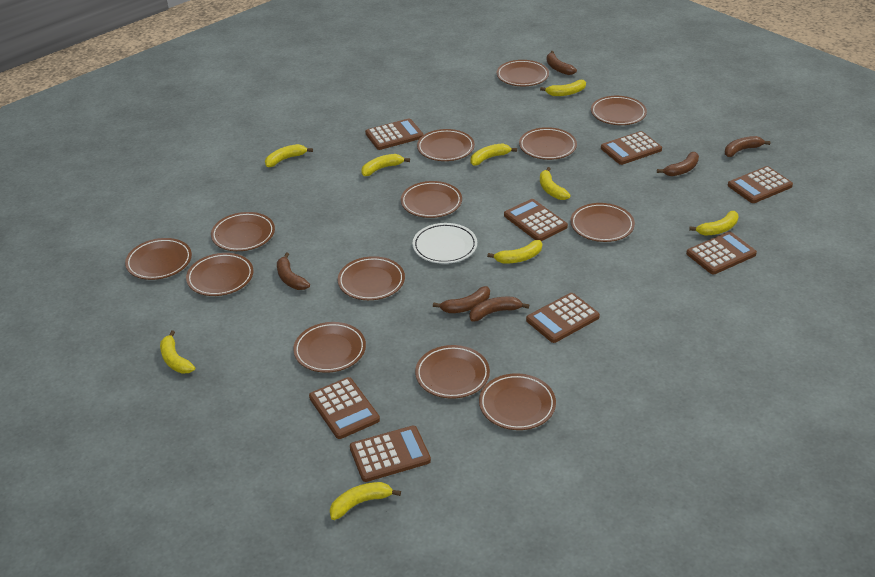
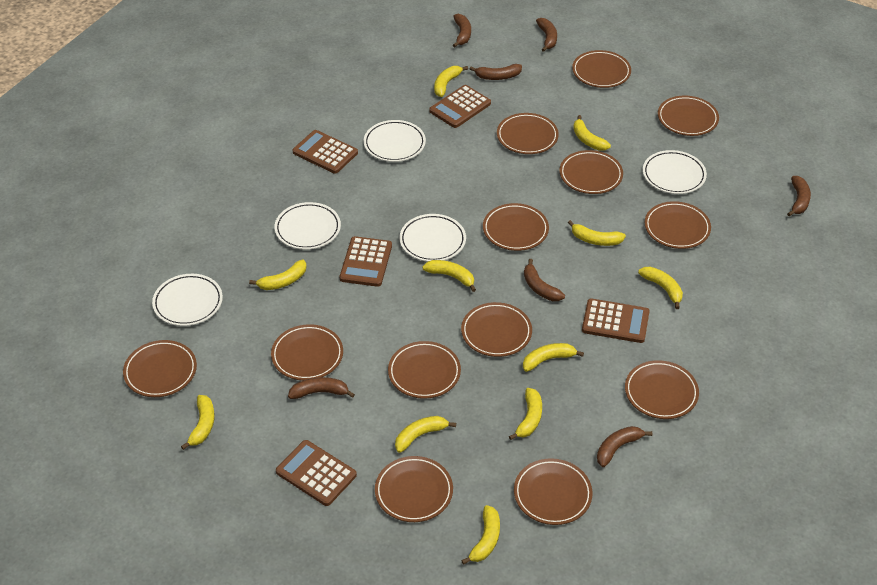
brown banana: [277,253,310,290] [433,286,490,313] [470,297,529,321] [547,51,577,75] [657,152,699,176] [725,136,771,157] = 6 -> [288,377,355,399] [453,14,471,47] [470,64,522,80] [524,259,565,301] [536,18,557,52] [597,426,652,467] [787,176,811,216] = 7
brown calculator: [309,377,380,439] [350,426,431,482] [365,118,424,150] [504,199,568,241] [526,293,600,343] [601,131,662,165] [686,232,757,274] [728,166,793,203] = 8 -> [276,440,357,506] [293,130,358,174] [340,236,392,287] [429,85,491,128] [582,298,649,343] = 5
white plate: [412,223,477,264] = 1 -> [152,274,223,326] [275,202,341,250] [364,120,426,162] [399,214,466,262] [643,150,707,194] = 5
yellow banana: [160,330,195,373] [265,144,313,167] [330,482,401,520] [361,154,410,176] [471,144,517,166] [487,240,542,263] [540,80,586,96] [540,167,571,200] [689,211,739,236] = 9 -> [181,395,215,450] [249,260,307,290] [395,416,456,453] [422,260,476,292] [434,66,468,97] [461,505,500,565] [509,388,542,440] [523,343,584,372] [568,220,626,246] [573,115,611,151] [638,267,683,309] = 11

